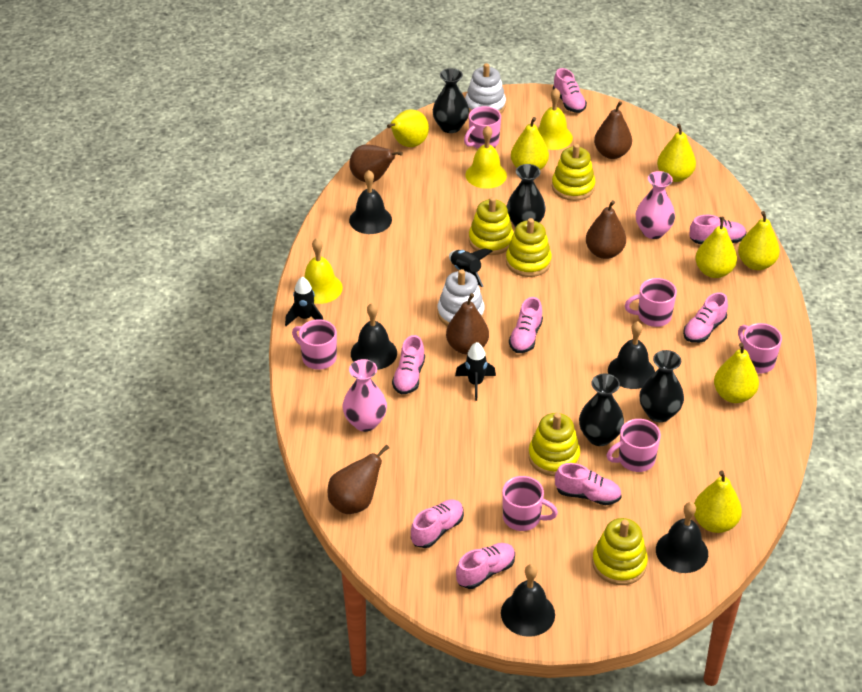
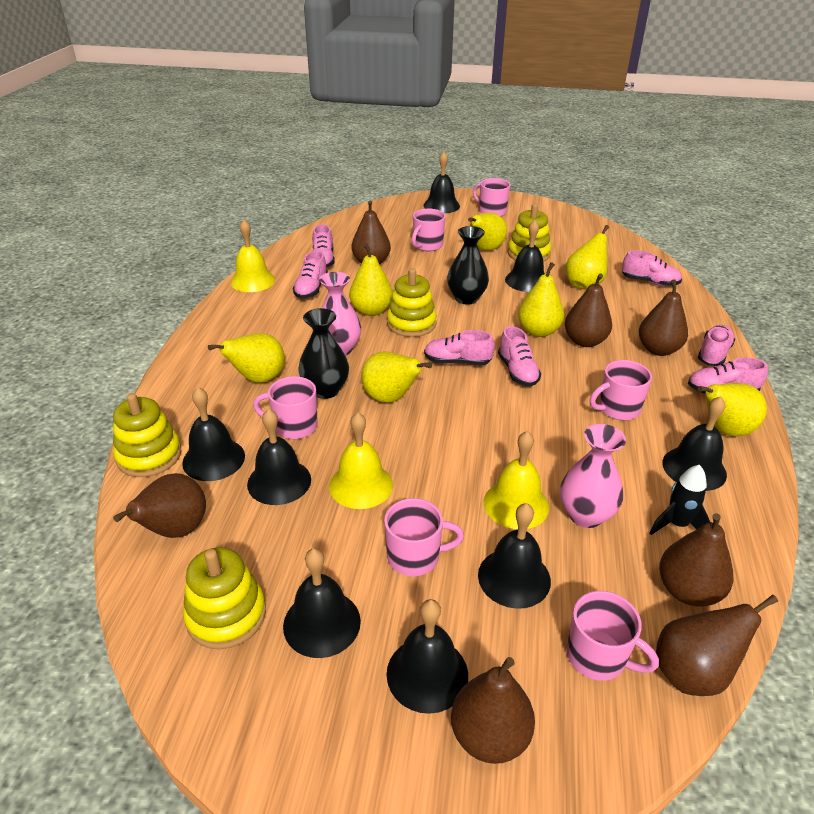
black bell: [349,170,392,234] [351,303,397,370] [501,564,555,637] [608,321,655,389] [656,502,708,573] = 5 -> [182,387,245,481] [247,408,311,505] [283,548,361,658] [387,599,468,714] [424,152,460,213] [478,503,551,609] [505,220,545,292] [662,396,727,491] = 8
black rocket: [285,277,323,326] [449,248,492,287] [455,342,496,401] = 3 -> [650,465,710,535] = 1
black vase: [433,68,469,133] [507,164,546,227] [579,374,624,446] [640,350,684,422] = 4 -> [298,308,349,399] [447,226,489,305] = 2
brown pear: [328,445,389,514] [349,144,403,182] [446,293,489,355] [586,200,626,259] [594,101,632,159] = 5 -> [113,473,206,538] [351,201,391,265] [451,657,535,764] [565,273,612,347] [639,279,688,356] [656,595,778,696] [659,513,733,607] = 7
pink shoe: [392,335,425,394] [411,500,464,548] [456,543,515,589] [509,297,543,353] [553,68,587,113] [555,463,622,505] [683,292,728,343] [690,215,746,244] = 8 -> [293,251,328,298] [312,224,335,268] [424,330,495,365] [498,326,541,386] [622,250,682,286] [688,357,768,394] [698,325,735,366] = 7
white stacking toy: [437,269,485,326] [465,63,506,114] = 2 -> none = 0
yellow stacking toy: [469,197,514,255] [506,218,552,277] [528,413,580,476] [552,144,595,201] [592,518,648,585] = 5 -> [113,393,182,477] [183,547,266,649] [387,268,437,337] [508,204,551,262] = 4

